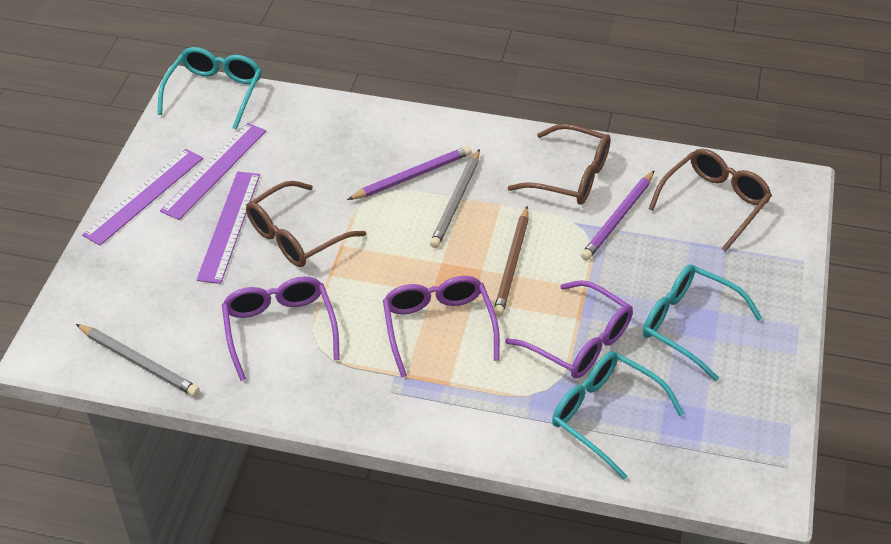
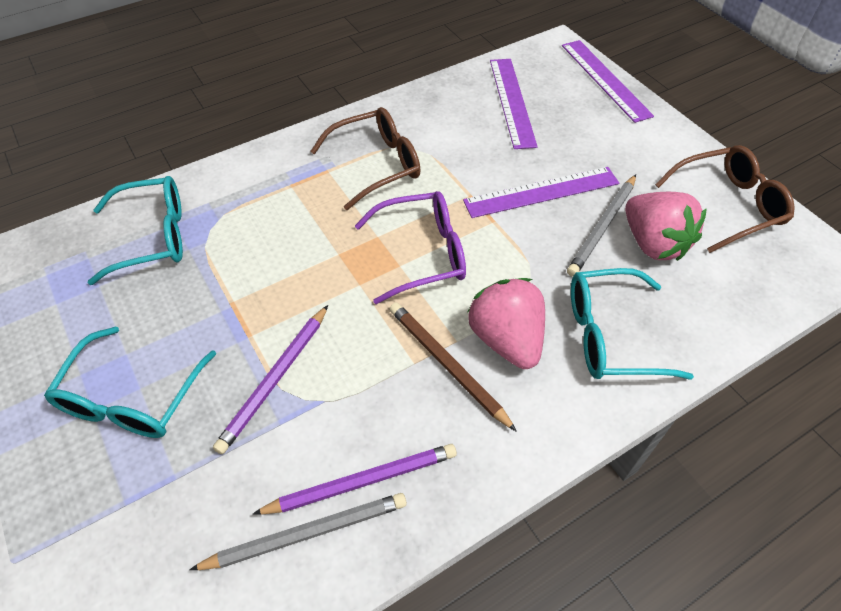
brown glasses: [246,181,366,267] [507,124,611,205] [649,149,772,252] = 3 -> [311,107,421,210] [655,145,795,253] = 2
pink strawberry: none = 0 -> [468,278,545,369] [625,192,707,261] = 2
purple glasses: [222,276,340,381] [383,276,500,378] [505,280,633,379] = 3 -> [355,191,466,304] = 1

